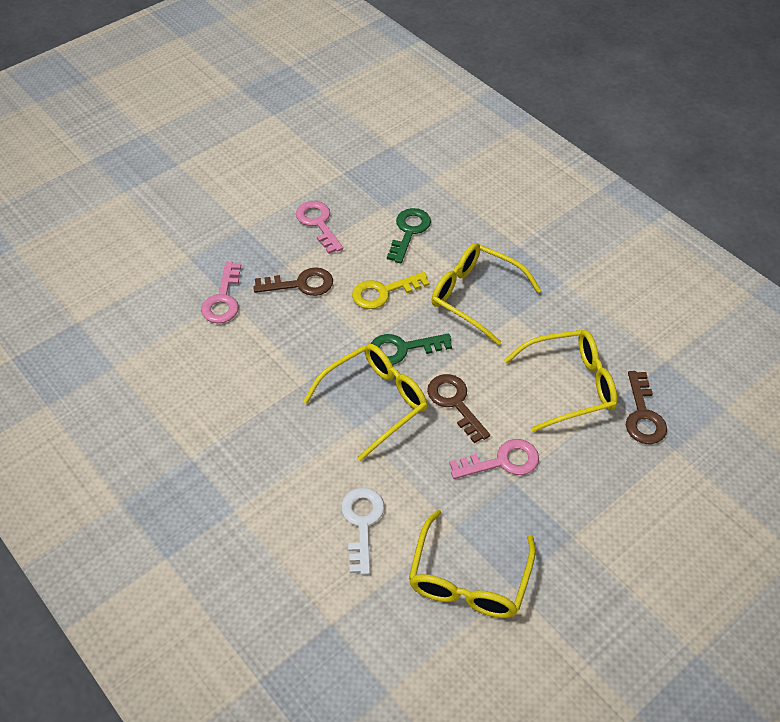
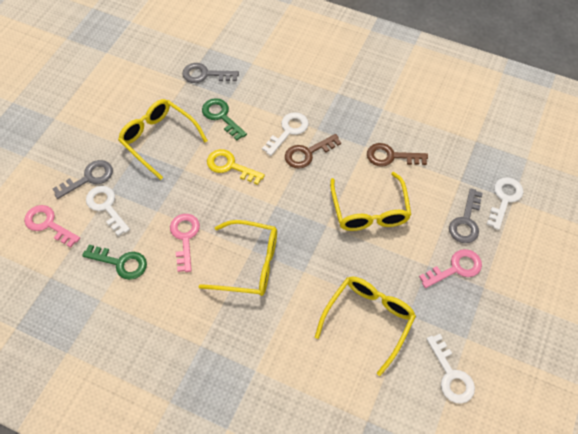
brown key: [253,267,333,296] [427,374,490,443] [626,371,667,444] = 3 -> [285,134,341,169] [367,143,428,166] = 2
grey key: none = 0 -> [53,160,113,199] [182,63,239,83] [449,188,483,243] = 3
white key: [341,488,384,575] = 1 -> [86,186,130,236] [262,112,309,156] [427,334,475,404] [487,177,523,230] = 4

